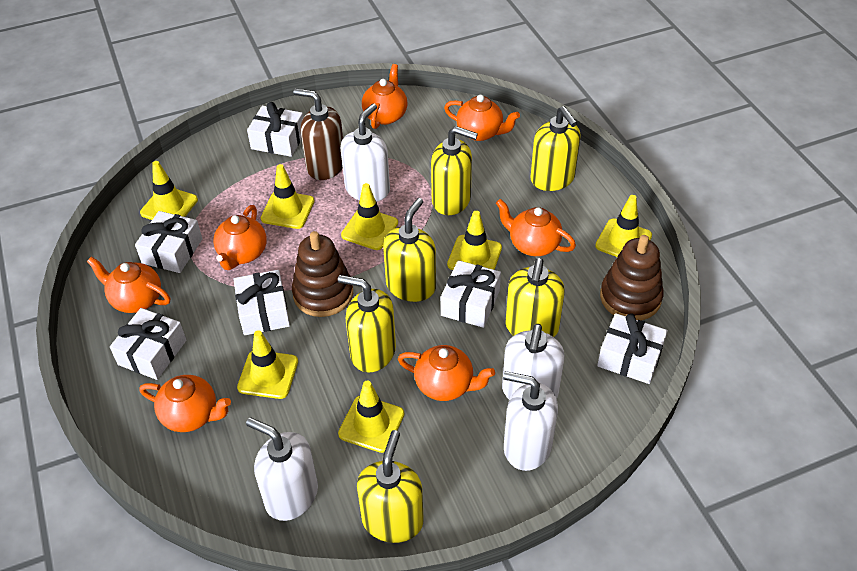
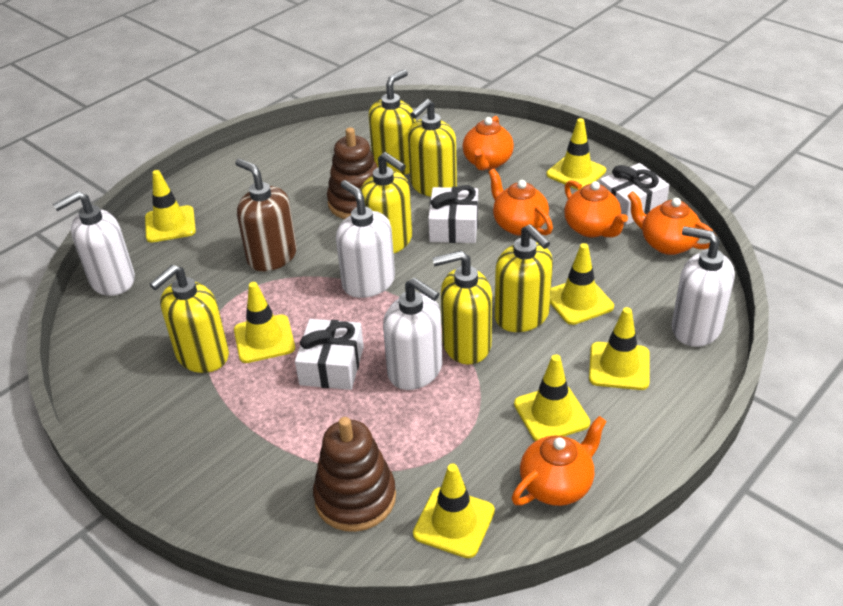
orange teapot: [87,257,170,313] [139,375,231,432] [213,205,267,270] [362,64,407,129] [398,345,495,401] [444,94,520,141] [496,199,576,256] = 7 -> [463,116,514,170] [488,169,553,236] [512,416,607,506] [564,180,628,237] [628,191,717,255] = 5
white gift: [110,308,186,380] [135,211,202,273] [234,270,290,335] [247,102,303,157] [441,260,501,328] [597,313,668,384] = 6 -> [295,319,364,390] [428,185,478,243] [599,163,669,225] = 3

